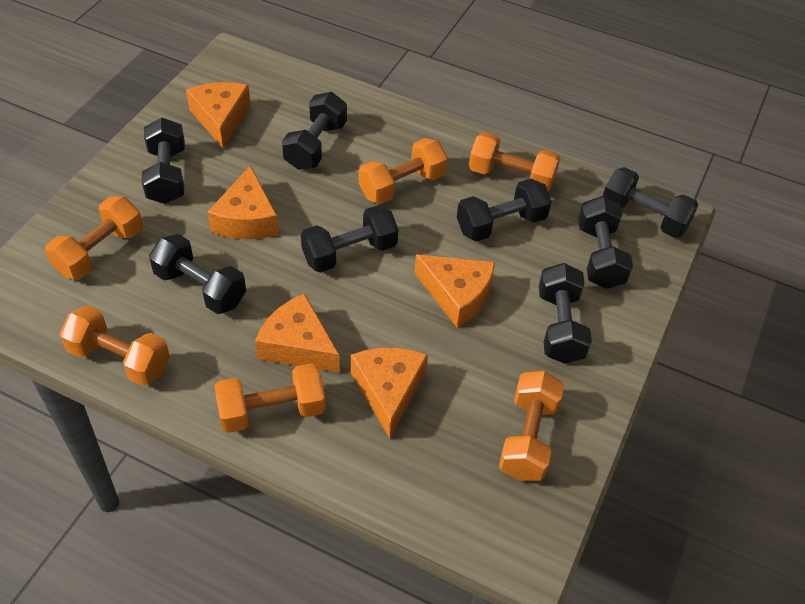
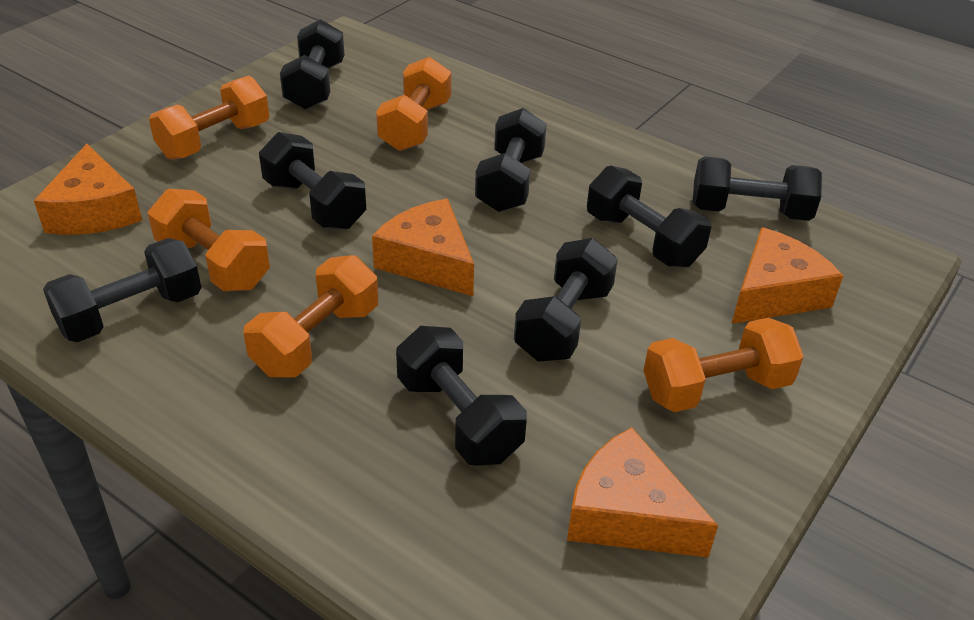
orange cheese: [186,82,251,149] [207,165,279,239] [255,293,340,373] [351,348,428,438] [414,254,495,328] = 5 -> [34,144,142,235] [372,199,474,296] [567,427,718,558] [732,227,844,324] = 4
orange dumbbell: [45,196,143,280] [59,306,170,386] [215,363,326,433] [359,138,448,204] [469,132,561,191] [499,371,564,481] = 6 -> [148,189,270,291] [149,76,269,160] [243,255,378,377] [376,57,451,151] [643,318,804,412] = 5

